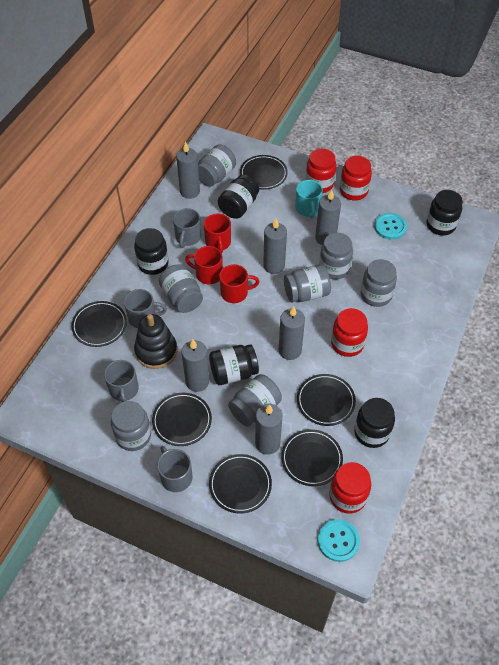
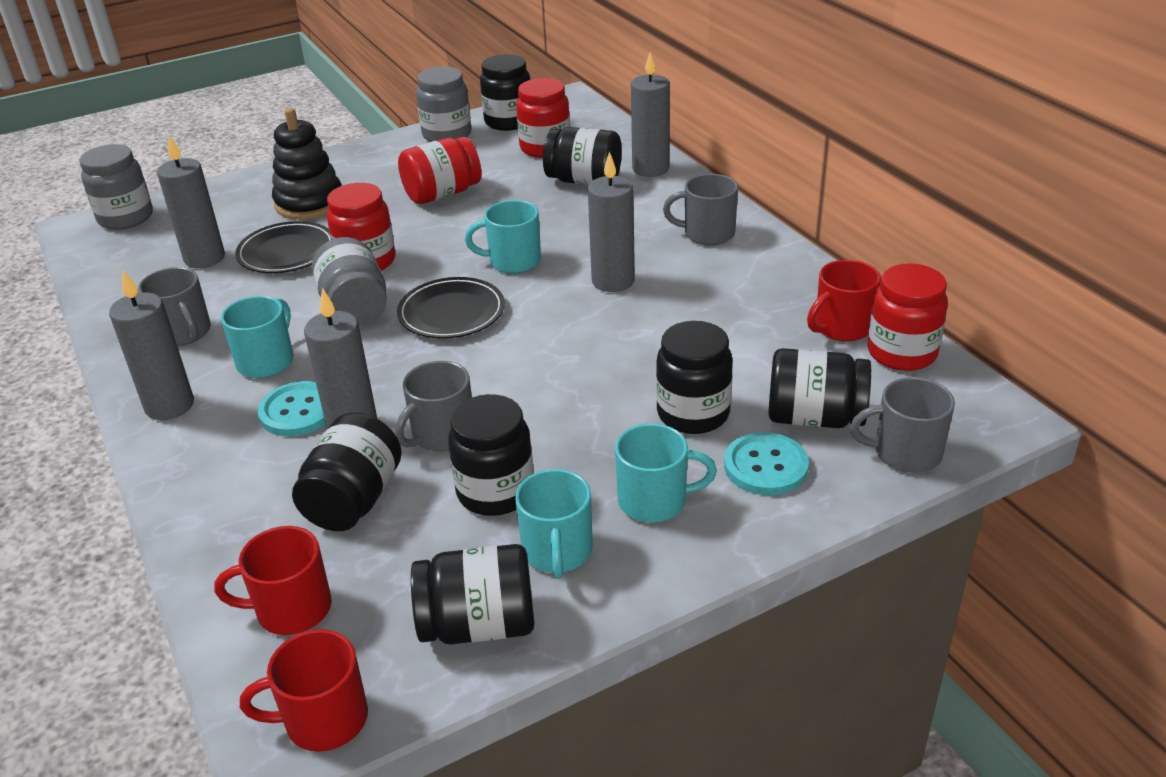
black jar: [134,228,169,275] [209,344,259,385] [218,175,259,219] [354,398,395,448] [427,190,463,236] = 5 -> [292,413,402,531] [411,544,535,644] [448,394,534,516] [480,54,530,131] [543,127,622,185] [656,321,733,434] [768,348,871,428] = 7
black plate: [71,301,127,347] [152,393,212,446] [209,454,272,514] [240,155,288,190] [281,429,343,486] [297,374,356,426] = 6 -> [235,221,331,273] [397,277,505,339] = 2
grey candle: [176,141,200,199] [181,339,209,392] [255,404,282,455] [263,218,287,274] [279,306,305,360] [315,190,341,245] = 6 -> [109,270,194,420] [157,135,225,268] [304,288,377,429] [588,152,635,292] [631,52,670,177] = 5
grey jar: [111,401,151,451] [159,264,203,313] [198,144,236,187] [228,374,282,427] [284,264,331,302] [319,233,353,279] [361,259,397,307] = 7 -> [80,144,153,230] [312,237,387,326] [416,67,471,142] = 3
turquoise mug: [295,180,323,218] = 1 -> [221,296,293,378] [465,200,541,273] [515,469,593,579] [615,423,717,523] = 4

